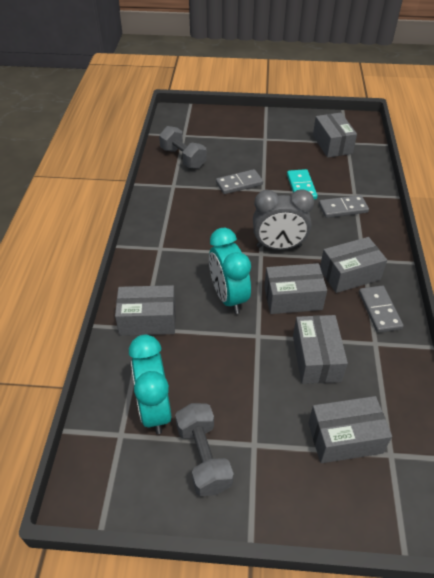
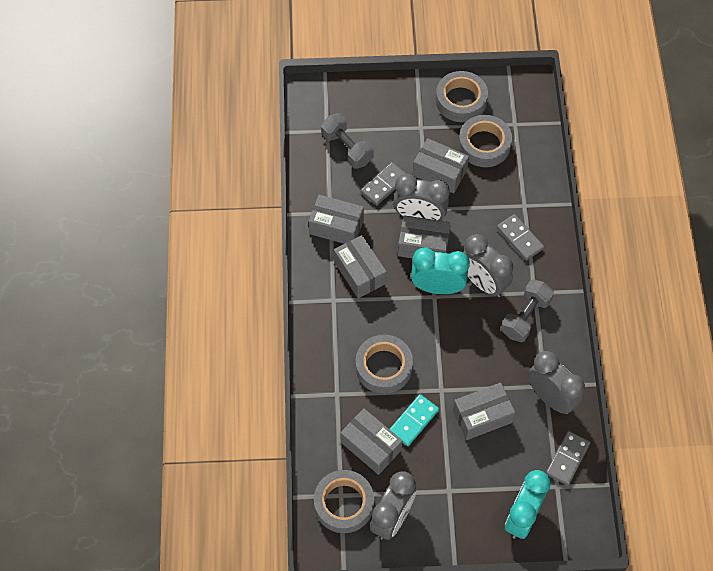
grey clock: [253,189,314,250] = 1 -> [370,471,416,540] [393,174,450,221] [463,234,513,297] [528,351,585,414] = 4
grey tape: none = 0 -> [314,470,374,533] [356,335,413,394] [436,71,488,122] [458,115,512,167] = 4

